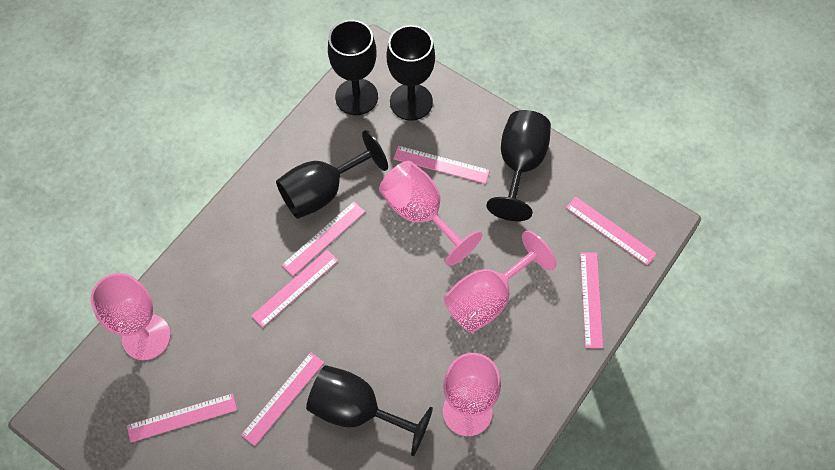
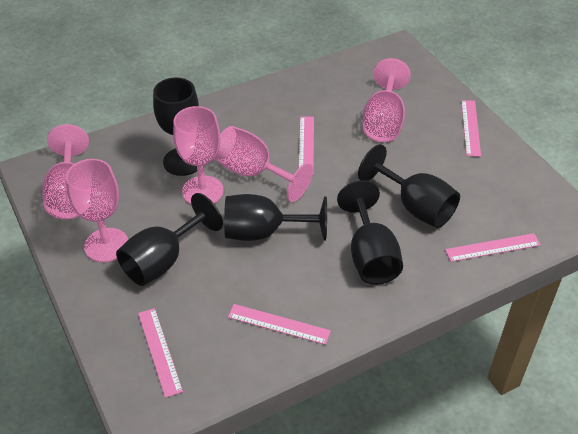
pink goblet: [90,273,171,360] [379,161,483,266] [443,353,501,436] [444,230,556,333] = 4 -> [42,124,89,219] [66,159,128,262] [173,106,224,205] [214,126,313,202] [363,58,411,142] = 5
pink ruler: [127,393,237,443] [241,352,324,446] [251,250,338,328] [281,202,365,276] [393,146,490,184] [566,197,657,265] [580,252,603,348] = 7 -> [138,308,183,398] [228,304,331,345] [299,116,314,175] [445,233,541,262] [461,100,481,157] = 5

